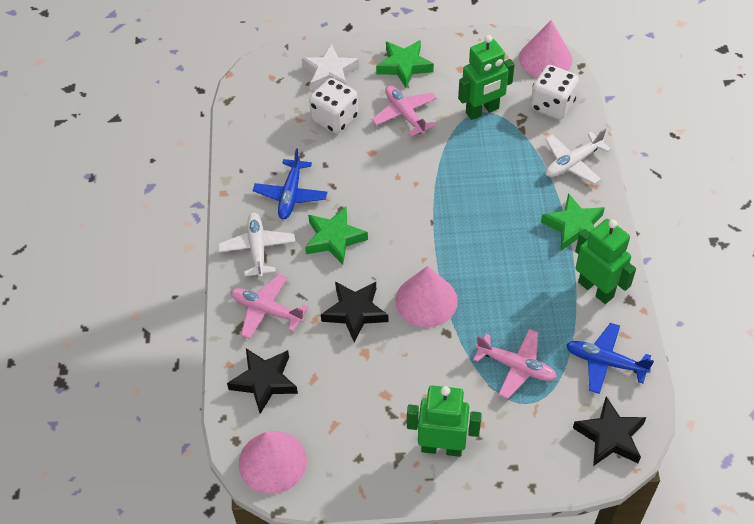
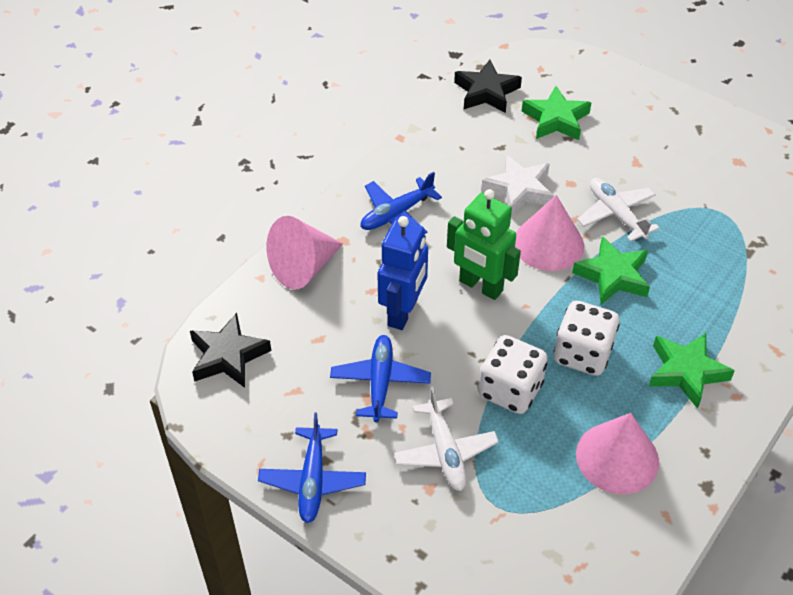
black star: [227,348,298,414] [321,282,388,342] [573,397,646,466] = 3 -> [190,313,271,388] [454,60,522,113] = 2
blue plane: [253,149,327,219] [566,323,654,394] = 2 -> [258,413,366,523] [330,335,431,422] [361,172,442,234] = 3
blue robot: none = 0 -> [378,216,428,330] = 1
green robot: [407,385,482,457] [458,35,515,120] [575,219,636,304] = 3 -> [447,189,521,300] = 1
pink plane: [231,274,308,339] [372,85,437,137] [473,329,557,399] = 3 -> none = 0

